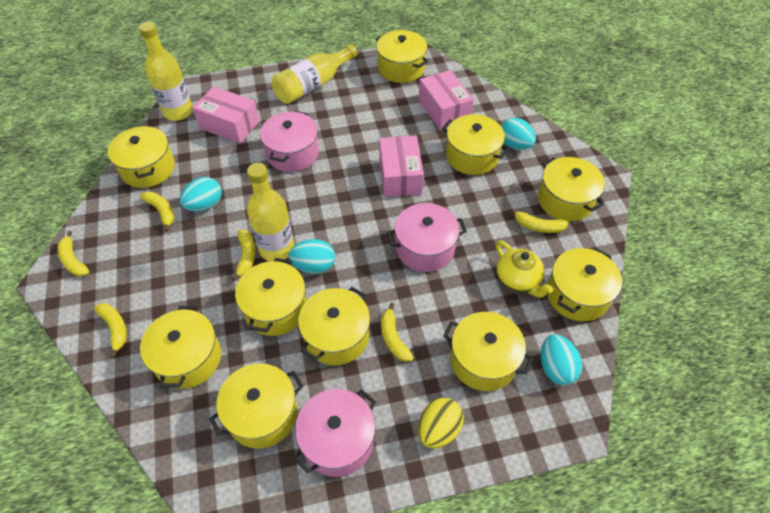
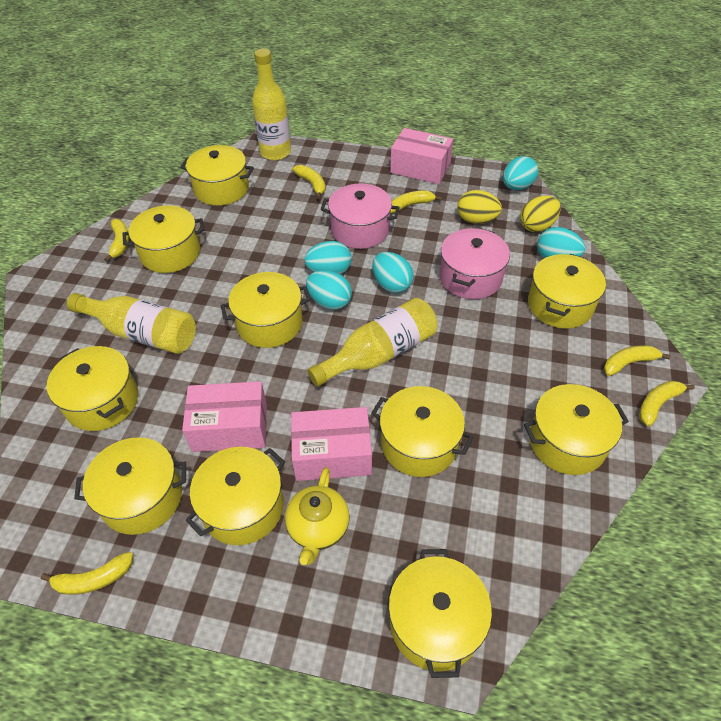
pink pot: [260,111,319,172] [293,389,376,477] [387,203,467,272] = 3 -> [321,183,400,249] [440,228,510,299] = 2
turquoise egg: [180,177,222,211] [288,239,335,274] [501,118,536,150] [541,334,582,385] = 4 -> [304,241,351,275] [306,270,352,310] [372,252,414,293] [503,156,538,190] [537,227,585,258] = 5
yellow egg: [418,398,464,448] = 1 -> [457,190,502,224] [520,195,561,232] = 2

